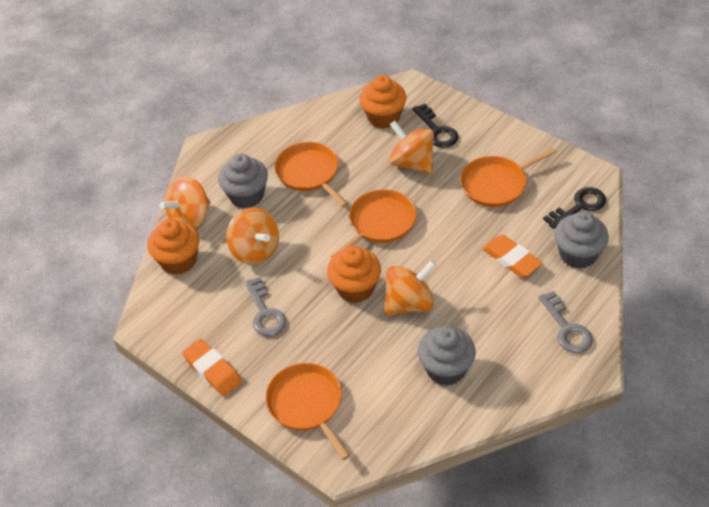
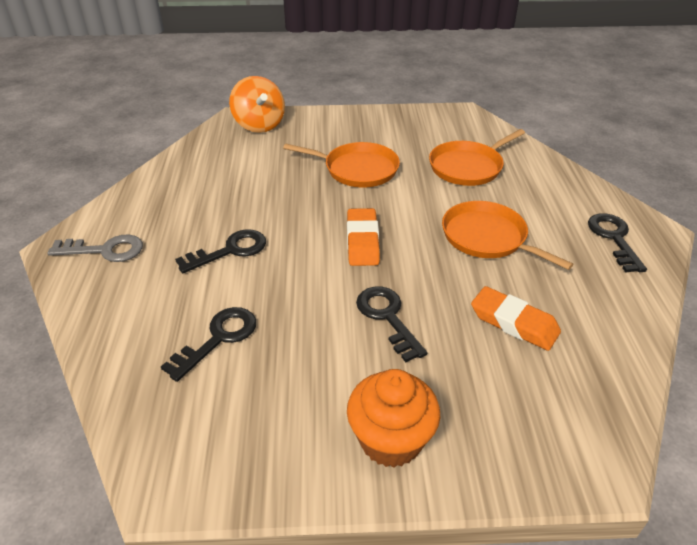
black key: [412,104,458,148] [543,187,606,229] = 2 -> [161,307,256,382] [175,229,266,273] [356,287,427,362] [588,213,647,272] = 4
grey cupcake: [218,154,268,209] [418,326,476,386] [554,211,609,269] = 3 -> none = 0
grey key: [245,277,286,336] [539,291,593,353] = 2 -> [47,234,143,262] = 1
orange cupcake: [147,219,200,275] [327,246,381,303] [360,75,406,128] = 3 -> [347,369,440,467] = 1
orange pan: [265,363,350,460] [274,142,348,207] [331,189,416,258] [460,147,557,207] = 4 -> [283,142,400,187] [429,129,525,186] [442,201,573,270] = 3
orange spinning top: [160,176,211,229] [226,208,279,265] [385,260,436,316] [389,121,434,174] = 4 -> [229,76,285,133] = 1

